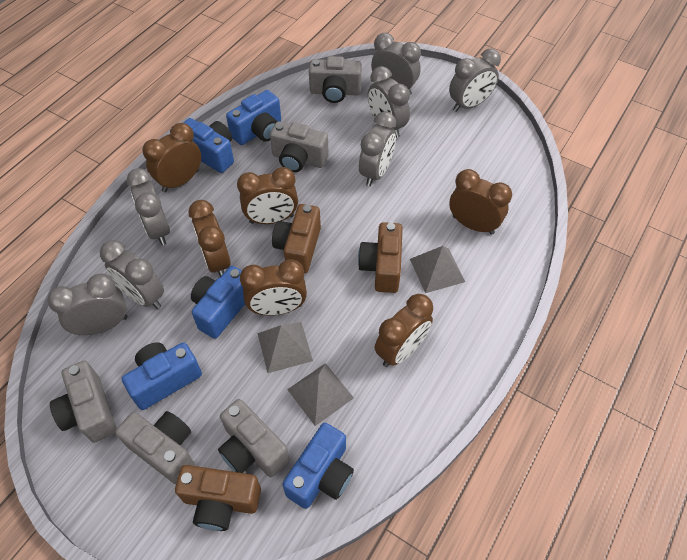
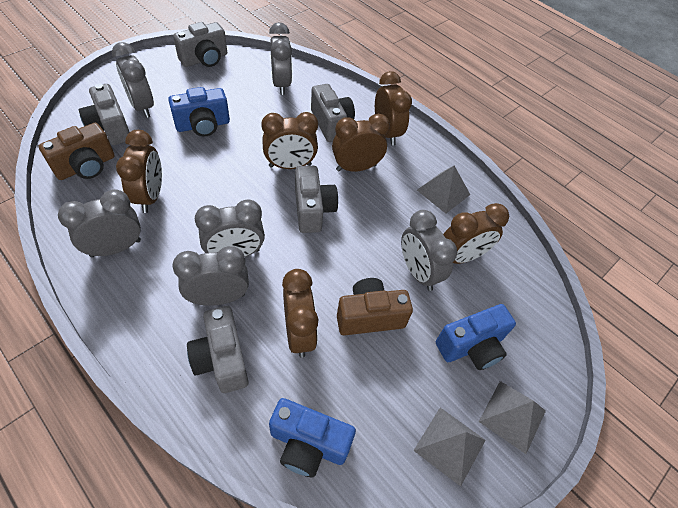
blue camera: [122,342,202,410] [183,118,234,173] [191,266,245,339] [226,90,281,145] [282,423,354,509] = 5 -> [168,87,230,137] [269,398,356,477] [436,304,516,370] = 3
brown camera: [175,465,261,531] [272,204,321,274] [358,222,403,293] = 3 -> [39,123,115,180] [337,278,413,336] = 2
grey clock: [48,273,127,335] [100,240,164,309] [127,168,170,245] [359,111,396,186] [368,66,410,138] [371,33,421,95] [449,49,501,112] = 7 -> [58,189,141,257] [112,42,154,118] [172,246,249,306] [195,200,265,257] [269,22,292,95] [401,210,457,291] = 6

